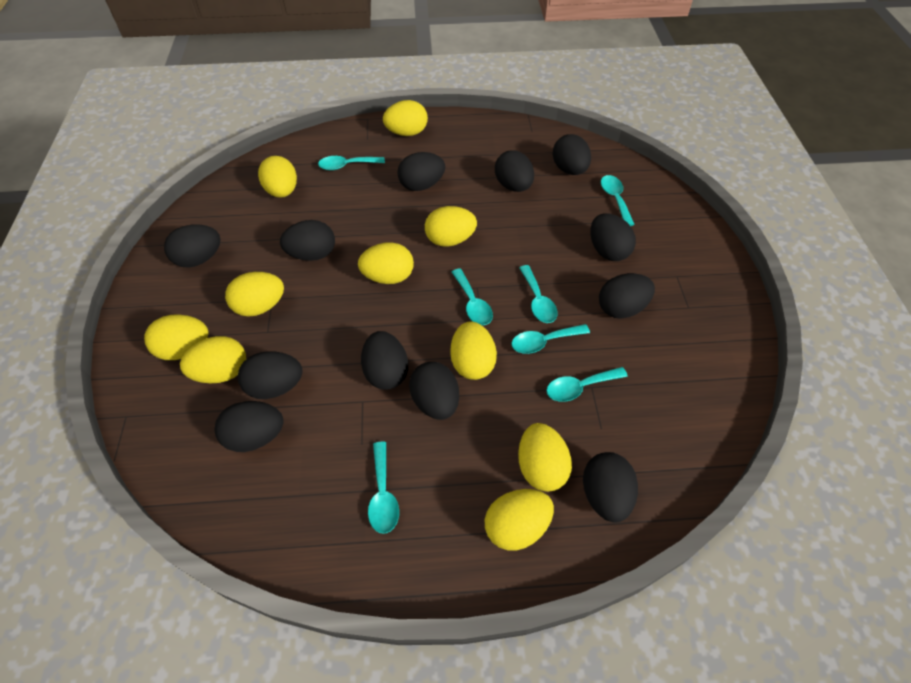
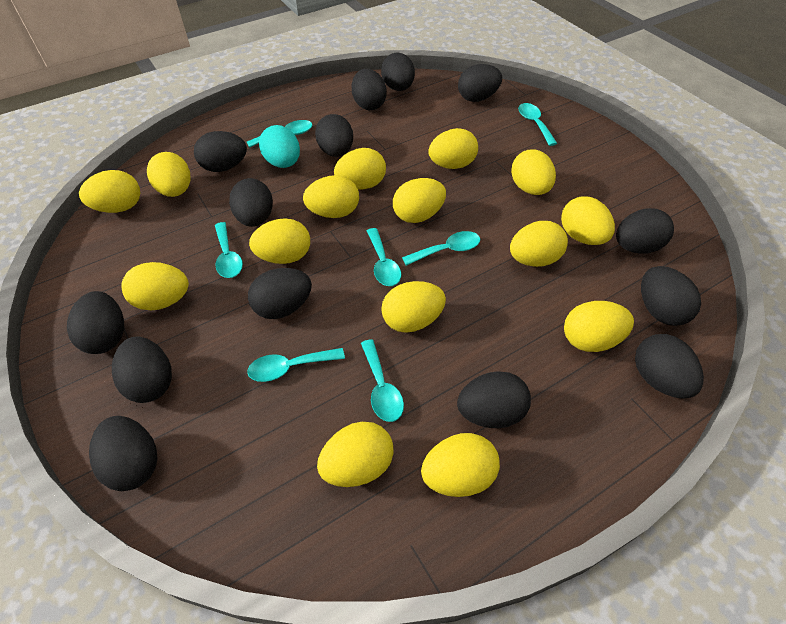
black egg: [164,224,220,268] [215,401,284,452] [238,352,303,399] [280,220,335,261] [361,331,408,390] [397,152,445,191] [409,362,459,420] [495,150,534,192] [553,134,591,175] [583,452,638,523] [591,214,636,261] [599,273,655,319] = 12 -> [67,291,124,354] [89,416,157,491] [112,337,172,403] [194,131,247,172] [229,178,273,227] [248,268,312,319] [315,114,353,157] [351,69,387,110] [381,53,415,91] [457,371,531,428] [458,64,502,102] [616,208,674,254] [635,334,704,399] [641,266,701,326] = 14
turquoise egg: none = 0 -> [259,125,300,168] = 1
yellow egg: [144,314,209,360] [180,336,246,384] [225,272,284,317] [258,156,297,198] [358,242,414,284] [383,100,428,136] [425,206,477,247] [450,322,497,380] [485,489,554,551] [518,423,572,492] = 10 -> [79,170,140,213] [122,262,189,310] [147,152,190,197] [249,218,310,264] [303,175,359,218] [317,422,394,487] [334,148,386,189] [381,281,446,333] [393,178,446,223] [421,433,500,497] [428,128,478,169] [510,221,568,267] [511,149,556,195] [561,196,615,245] [564,301,634,352] = 15

